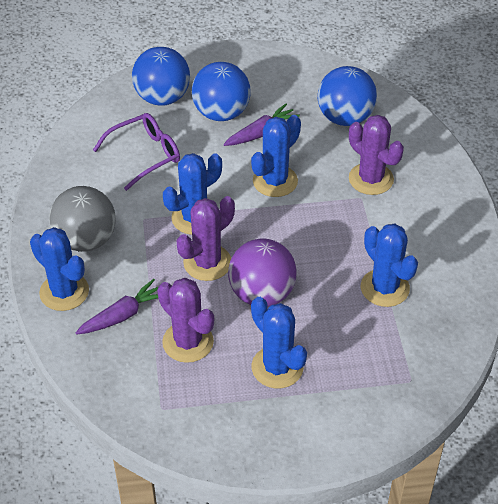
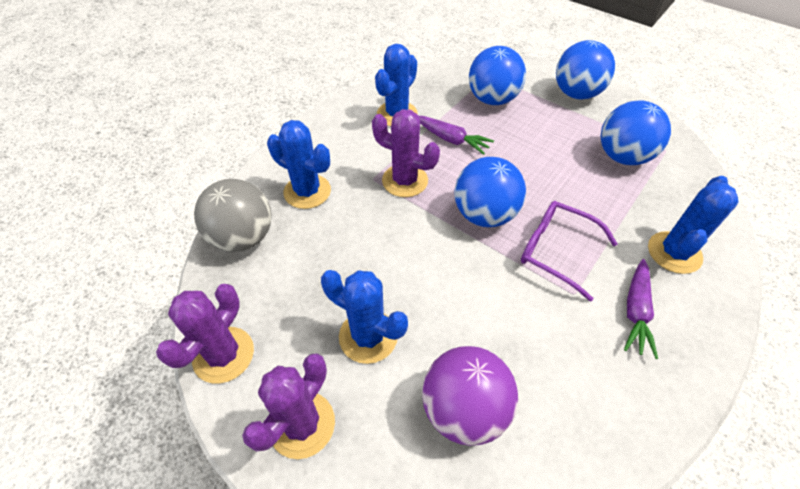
blue ball: [132,47,190,106] [192,62,250,121] [318,66,377,126] = 3 -> [454,157,526,227] [469,46,526,105] [556,40,615,99] [600,100,671,165] = 4
blue cactus: [30,227,89,311] [163,153,222,235] [251,115,301,197] [251,297,307,388] [361,224,418,307] = 5 -> [267,120,331,209] [321,270,408,364] [375,44,418,126] [648,176,739,274] = 4

